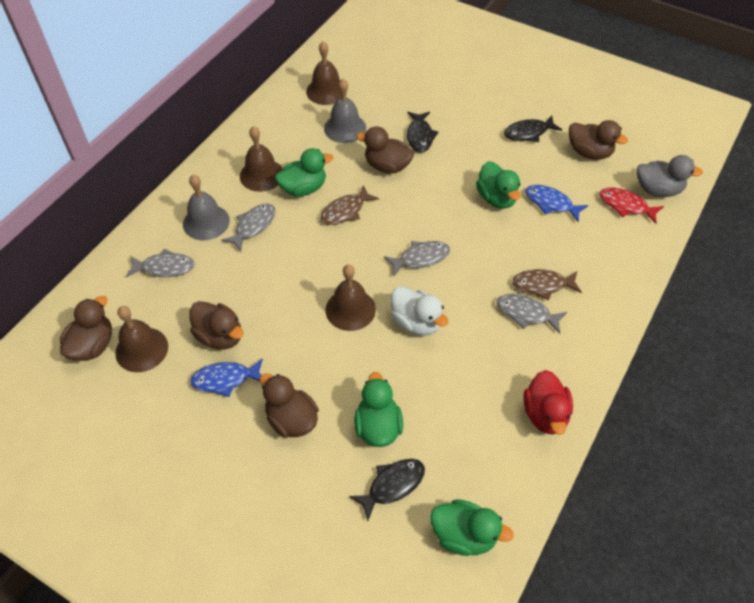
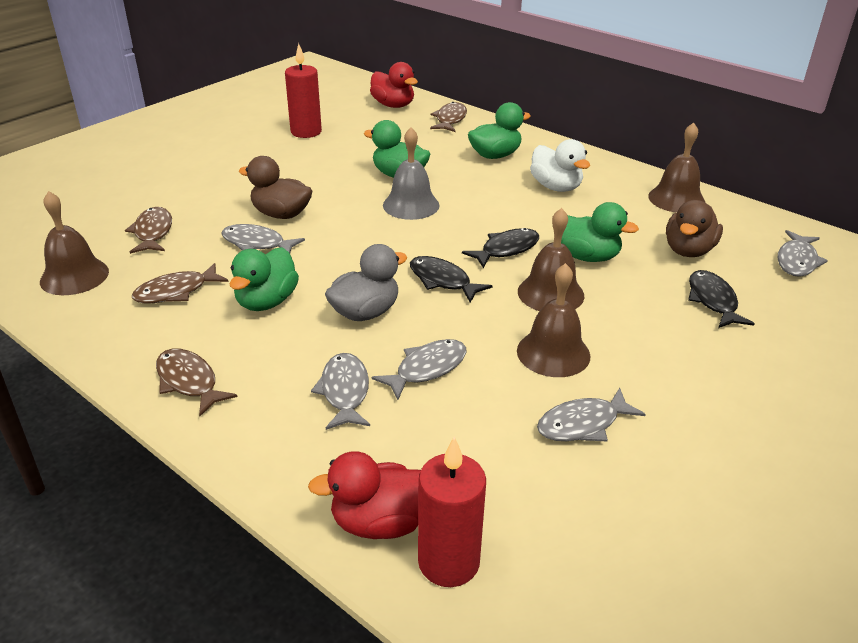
blue fish: [190,358,263,397] [525,185,588,222] = 2 -> none = 0
brown duck: [60,296,112,361] [190,301,244,349] [260,373,319,438] [357,126,414,173] [569,120,628,160] = 5 -> [239,156,312,219] [666,200,723,257] = 2
brown fish: [321,185,379,225] [512,269,582,300] = 2 -> [125,207,172,254] [132,263,228,304] [156,349,238,416] [430,102,467,132] = 4
grey bell: [183,175,230,240] [324,79,366,143] = 2 -> [383,128,440,220] = 1
grey fish: [126,249,195,277] [221,204,276,252] [384,241,450,277] [497,294,567,334] = 4 -> [221,224,305,253] [311,353,370,430] [372,339,466,400] [537,388,646,441] [778,230,828,277] = 5
red candle: none = 0 -> [285,43,322,138] [418,436,486,587] = 2
red duck: [523,370,573,435] = 1 -> [308,451,421,539] [370,62,418,108] = 2
red fish: [599,188,664,223] = 1 -> none = 0

